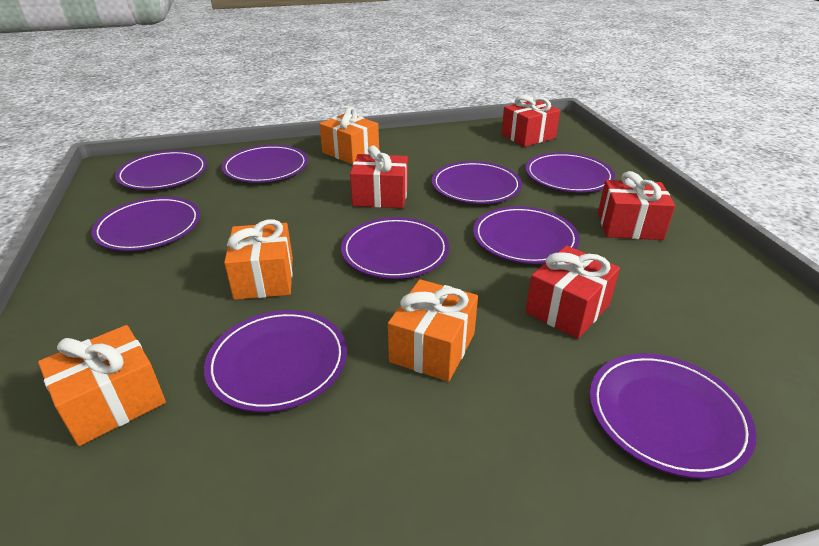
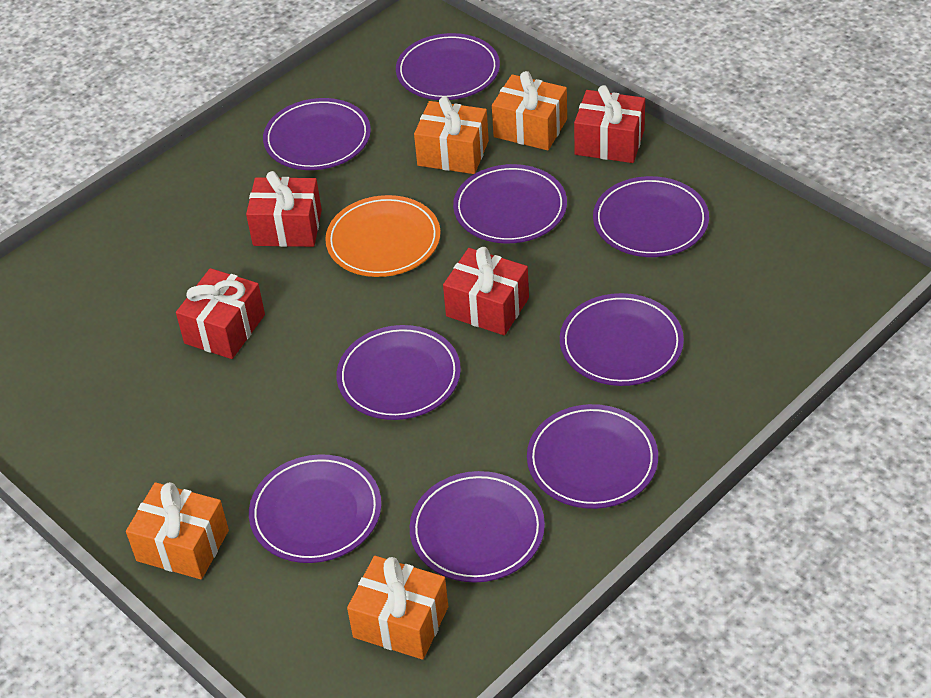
orange plate: none = 0 -> [325,195,440,277] = 1

